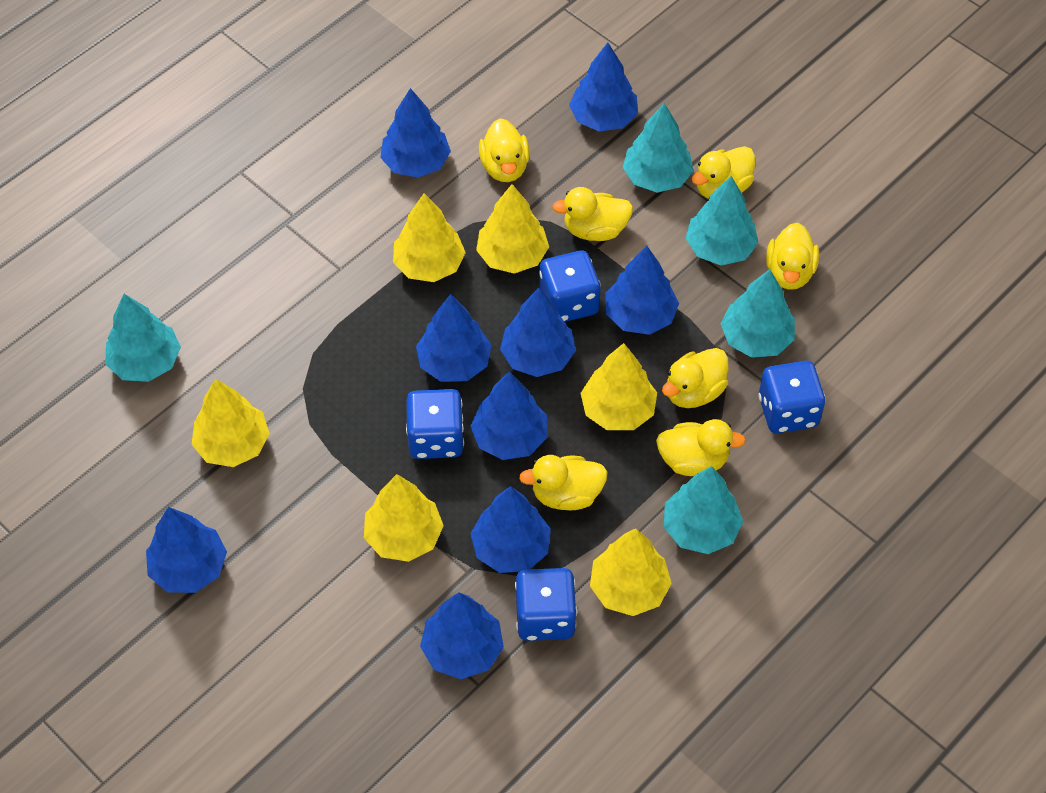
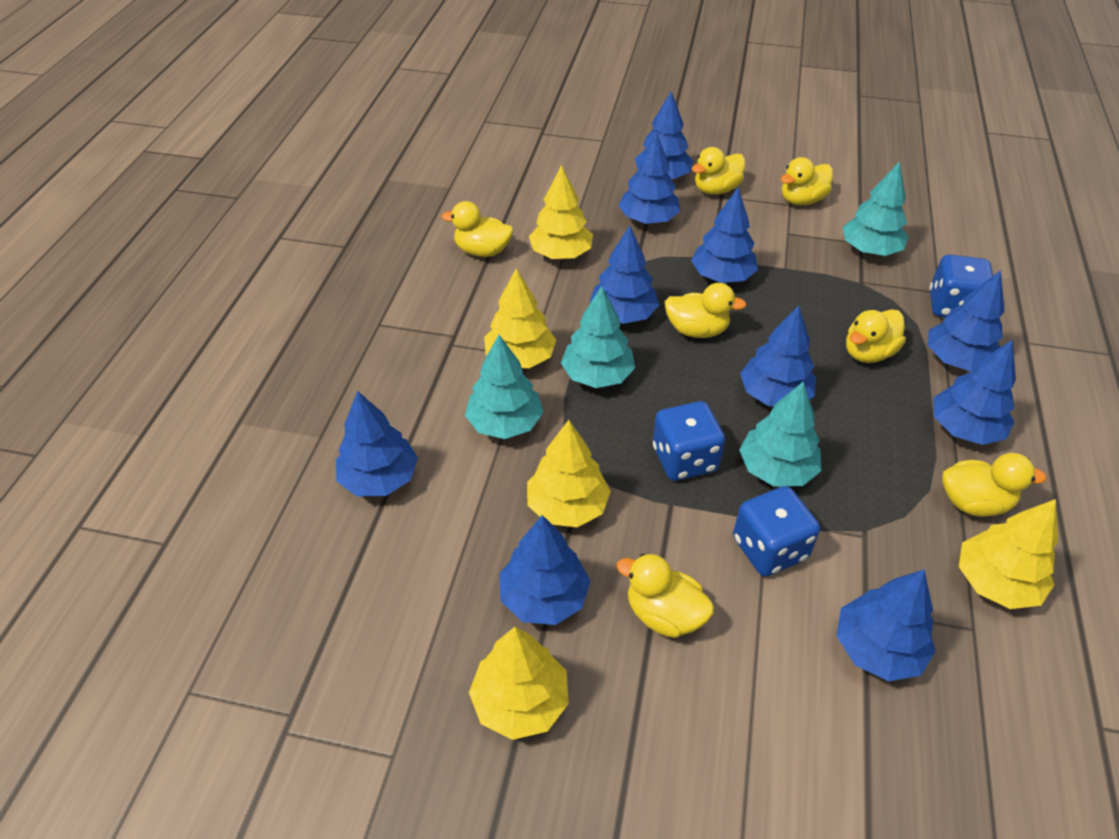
blue dice: [406,389,464,459] [515,568,577,641] [539,251,601,322] [759,361,825,434] = 4 -> [653,401,725,481] [733,486,820,576] [930,255,993,317] = 3
blue tree: [146,507,227,593] [380,88,451,178] [416,294,492,382] [420,593,504,679] [470,372,547,460] [470,486,551,573] [500,288,576,377] [569,42,638,132] [605,246,679,335] = 9 -> [336,391,418,496] [499,515,590,625] [589,225,659,324] [618,132,680,224] [635,91,693,179] [691,188,758,283] [740,306,816,407] [836,570,936,681] [928,270,1005,372] [933,340,1016,445] = 10
turquoise tree: [105,294,181,382] [623,103,693,193] [664,466,743,554] [686,176,758,265] [721,269,795,358] = 5 -> [465,335,543,439] [561,286,635,388] [739,381,821,487] [843,161,908,256] = 4
yellow tree: [191,379,270,467] [364,474,444,562] [393,193,466,282] [476,184,549,274] [581,343,657,430] [590,528,672,616] = 6 -> [469,627,569,740] [484,268,556,368] [527,420,611,527] [529,165,593,259] [959,499,1058,609] = 5

